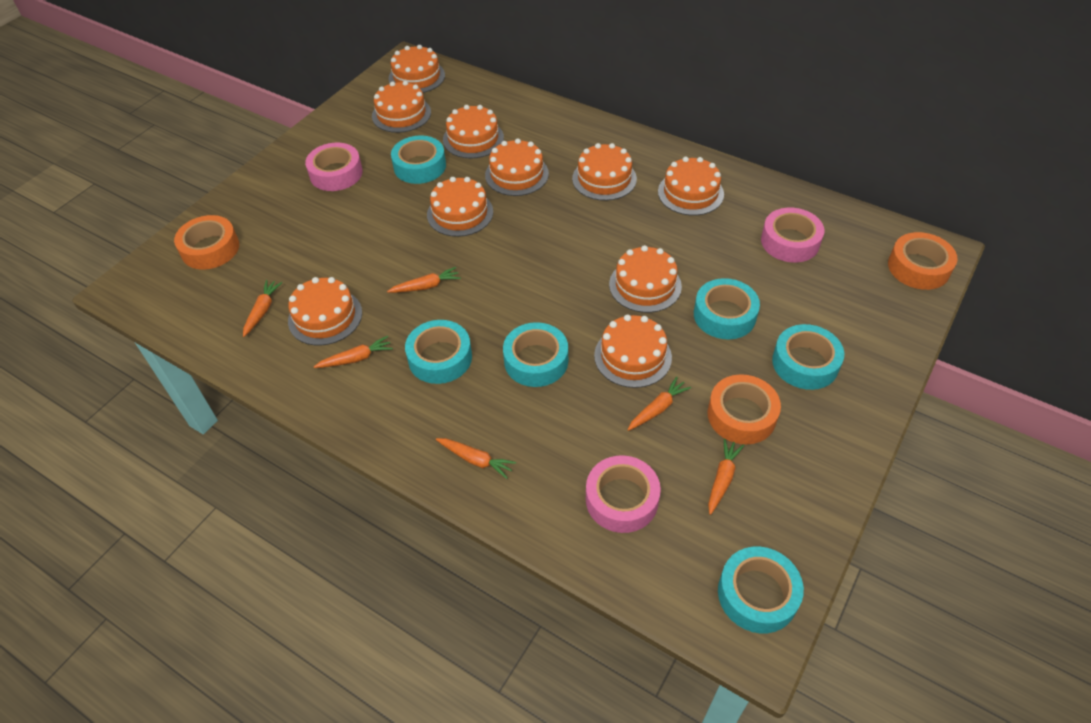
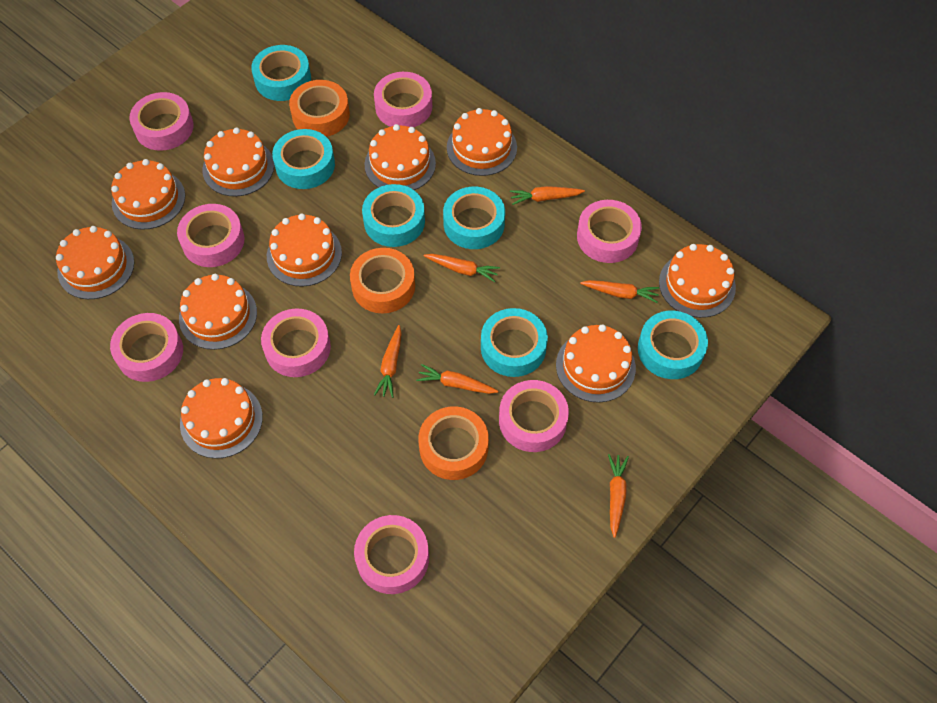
pink tape: [305,143,363,191] [586,455,661,533] [761,208,825,263] = 3 -> [110,313,183,382] [130,92,194,151] [177,204,244,267] [261,309,331,377] [354,515,429,594] [374,72,432,127] [499,380,569,452] [577,200,642,263] = 8

